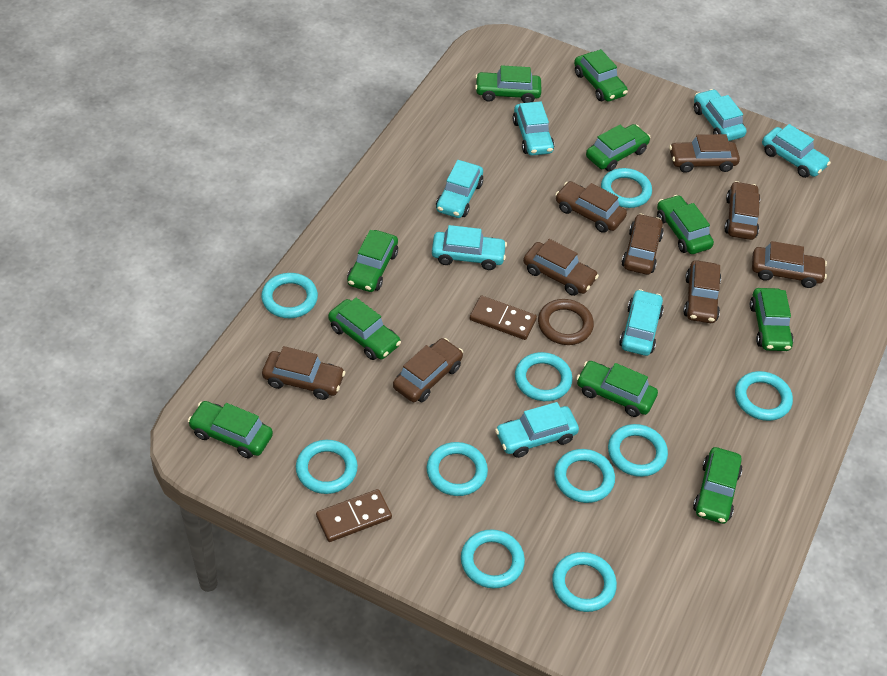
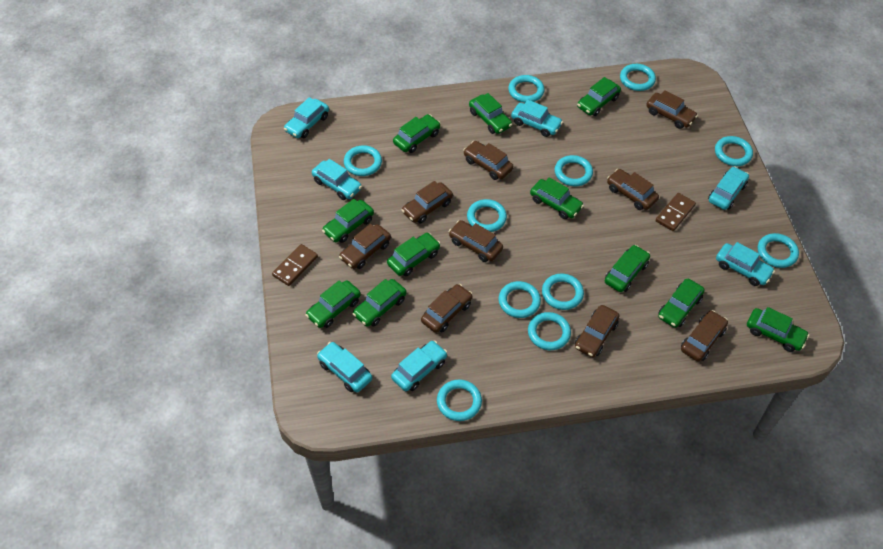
brown ring: [538,299,594,345] = 1 -> none = 0
green car: [188,401,273,458] [328,298,401,360] [347,230,398,292] [475,65,542,103] [574,49,628,102] [576,361,658,417] [586,124,651,172] [657,195,714,254] [693,447,742,524] [750,288,794,351] = 10 -> [305,280,361,328] [322,199,374,243] [352,279,406,327] [387,233,441,276] [393,114,441,153] [469,93,512,134] [530,177,584,219] [577,77,621,116] [605,245,650,292] [658,279,705,328] [747,307,809,352] = 11
turquoise ring: [261,273,318,318] [296,440,358,494] [426,442,488,496] [461,529,525,588] [515,352,573,401] [552,552,617,612] [554,449,615,503] [601,168,652,208] [608,424,668,477] [735,371,793,421] = 10 -> [344,145,382,176] [437,380,482,421] [467,199,507,232] [499,281,541,318] [508,75,545,103] [528,312,571,350] [542,274,584,310] [555,155,593,186] [620,64,656,91] [715,136,753,166] [758,233,799,268] = 11

